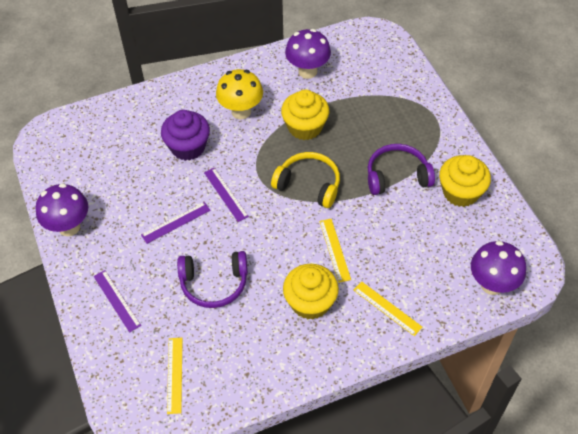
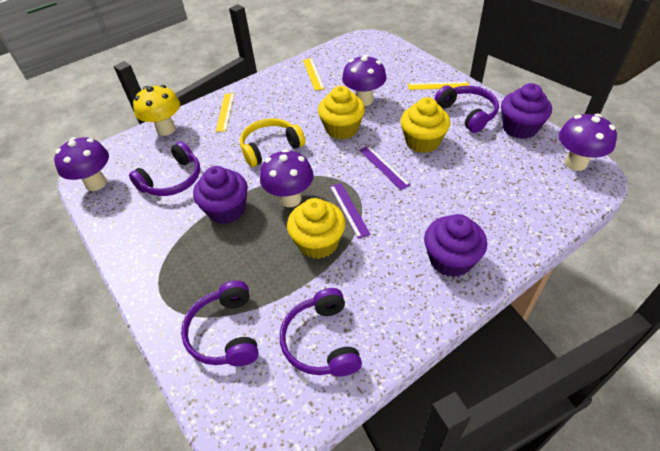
purple cupcake: [161,110,210,161] = 1 -> [193,166,248,224] [424,214,487,277] [501,83,552,139] = 3
purple headphones: [177,251,248,308] [368,144,435,195] = 2 -> [129,141,200,196] [181,281,259,366] [280,288,362,377] [435,86,499,133] = 4
purple mushroom: [36,183,88,236] [285,29,331,79] [471,241,526,295] = 3 -> [54,137,109,191] [260,149,314,207] [342,55,386,106] [559,114,617,171] = 4
purple ruler: [94,270,141,333] [141,202,210,244] [204,168,249,222] = 3 -> [330,183,370,239] [359,146,411,190] = 2

